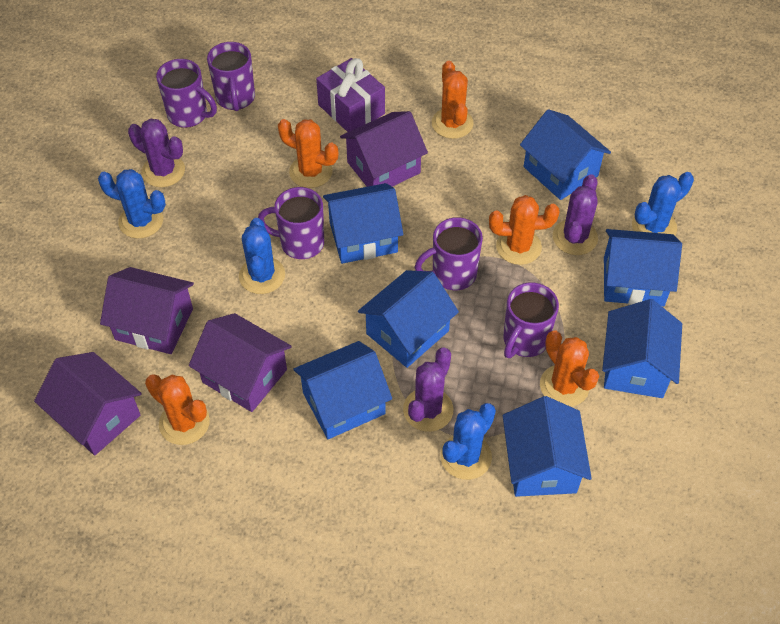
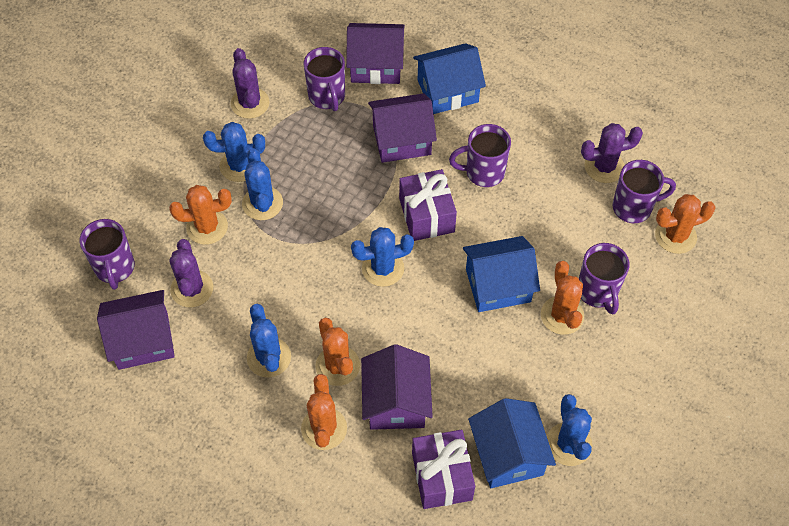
blue cactus: [98,169,166,238] [239,218,285,294] [440,403,496,480] [632,172,694,235] = 4 -> [203,122,265,182] [242,148,283,220] [247,304,291,378] [351,227,414,287] [547,394,593,466] = 5
blue house: [294,341,392,439] [323,183,403,264] [358,270,459,368] [503,396,592,497] [520,109,611,200] [602,299,682,398] [604,229,682,306] = 7 -> [413,43,486,114] [463,236,540,312] [468,398,556,488] = 3
purple gift: [316,58,385,132] = 1 -> [399,169,457,241] [412,430,475,509] = 2

